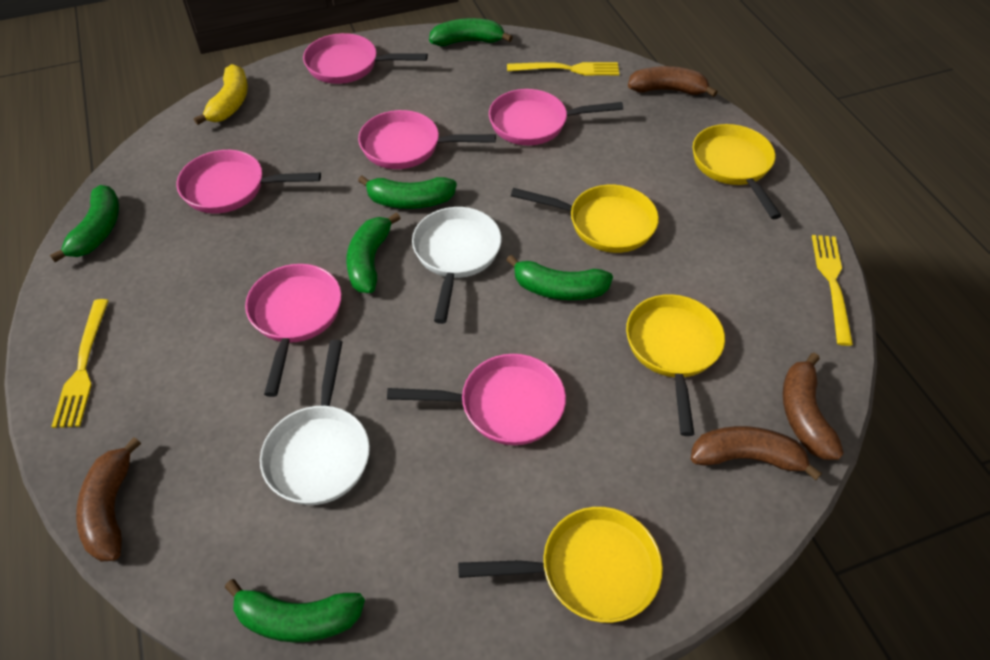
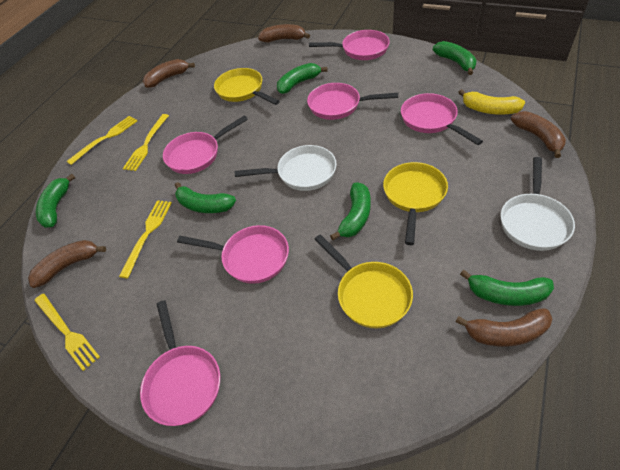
brown banana: [76,437,141,562] [628,66,717,97] [691,426,822,480] [783,353,844,460] = 4 -> [28,240,106,288] [143,59,195,88] [258,24,310,42] [456,308,552,347] [511,111,566,158] = 5
yellow fork: [51,299,109,428] [507,62,619,75] [812,235,853,346] = 3 -> [35,294,100,371] [66,116,137,165] [119,200,172,278] [123,114,169,171] = 4
yellow pan: [458,507,663,623] [511,185,659,253] [626,294,725,436] [693,124,781,219] = 4 -> [214,68,280,105] [314,234,413,328] [383,162,448,245] = 3

